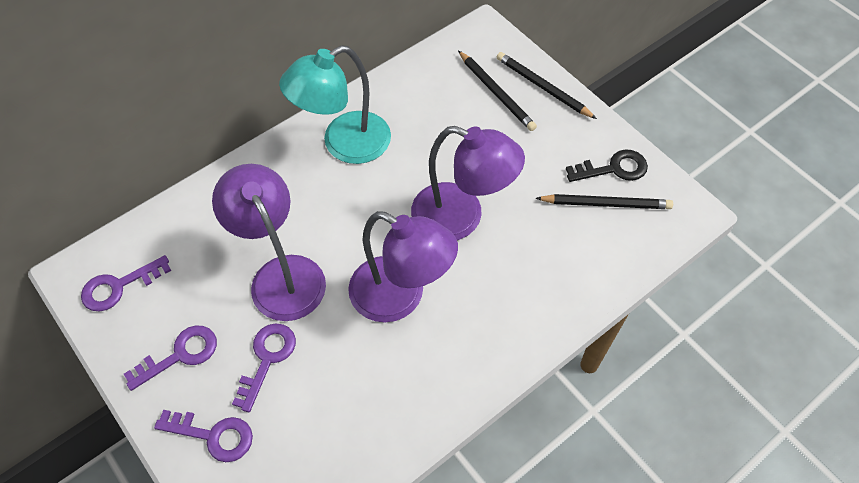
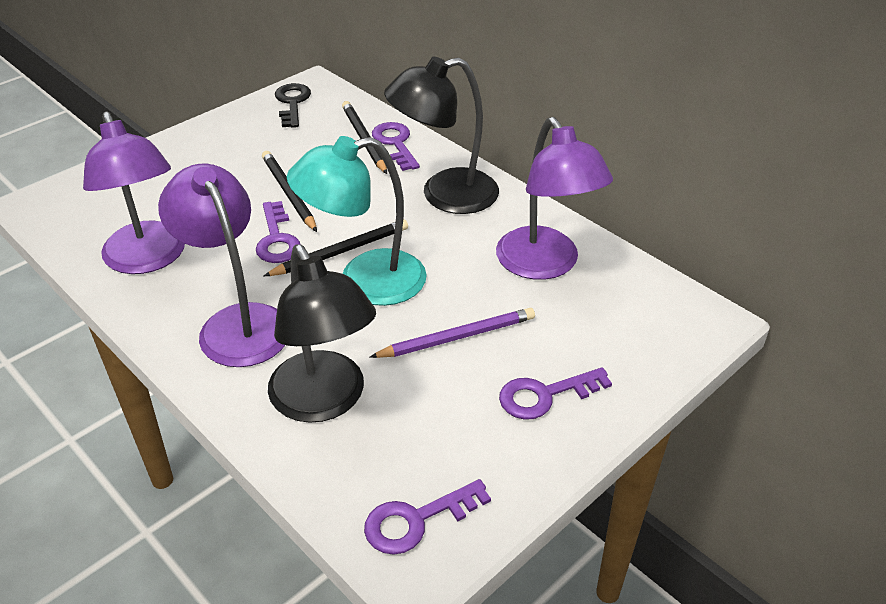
black lamp: none = 0 -> [268,245,376,423] [384,57,499,214] = 2
purple pencil: none = 0 -> [370,308,535,358] = 1

